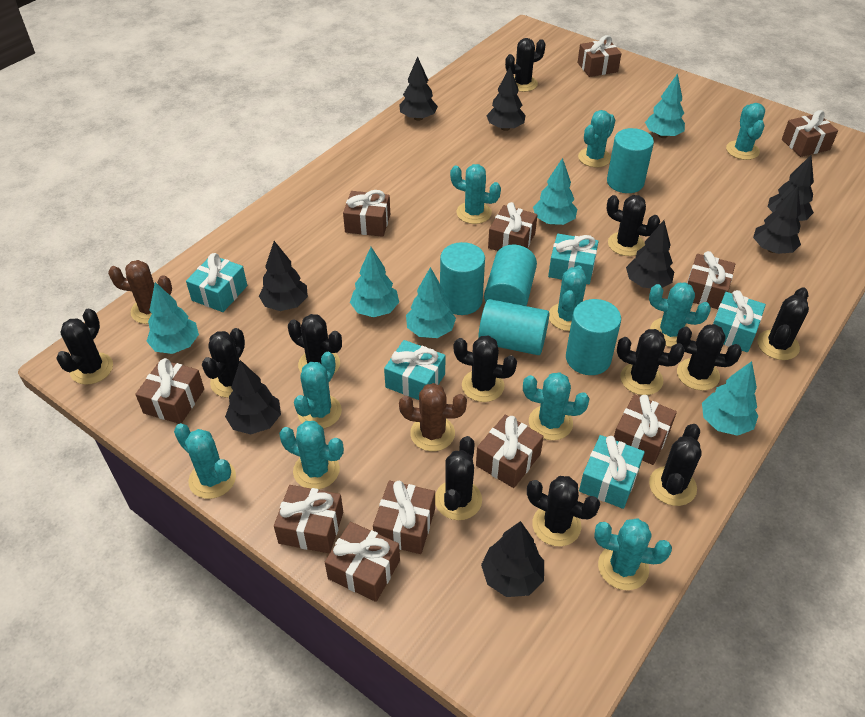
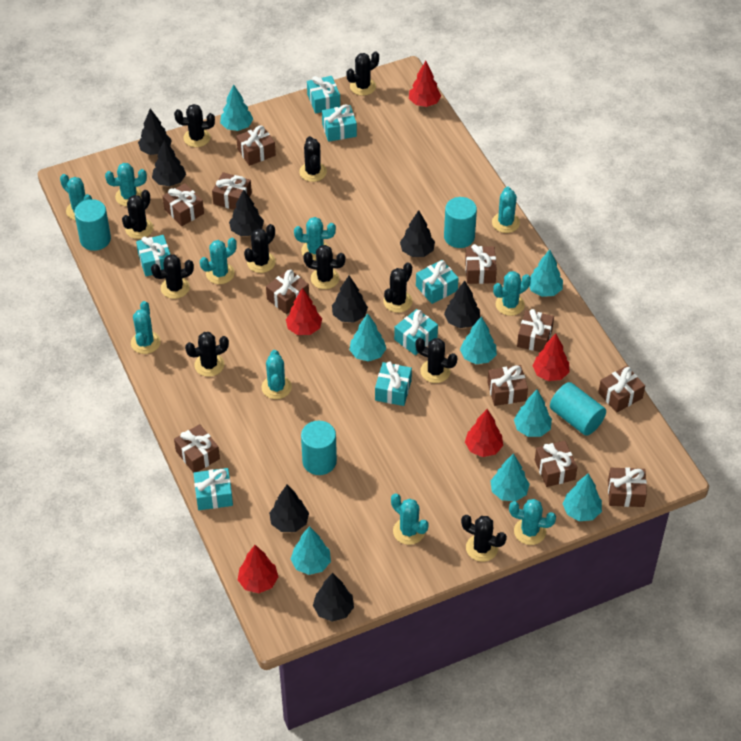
black cactus: [56,309,113,385] [202,328,245,398] [288,314,342,375] [435,436,482,520] [454,335,517,402] [505,38,546,92] [527,476,600,546] [607,195,660,256] [617,329,685,395] [649,424,702,506] [677,324,742,391] [757,287,809,360] = 12 -> [122,190,153,239] [151,254,194,299] [174,104,215,147] [185,332,229,377] [244,224,276,273] [299,136,327,182] [303,245,345,289] [346,51,379,96] [383,262,413,313] [415,338,457,383] [461,515,507,562] = 11
brown cactus: [108,260,172,324] [399,383,467,451] = 2 -> none = 0
red tree: none = 0 -> [238,545,278,593] [286,288,322,335] [409,61,441,107] [465,409,503,457] [533,334,569,381] = 5
turquoise cylinder: [440,242,485,315] [478,299,549,355] [484,245,537,306] [566,299,621,375] [607,128,654,193] = 5 -> [74,199,111,251] [301,421,337,475] [444,197,477,248] [550,382,606,436] = 4
turquoise gift: [186,253,247,312] [384,340,446,400] [548,234,599,284] [579,435,645,509] [713,290,766,352] = 5 -> [136,235,170,276] [194,468,233,510] [307,76,340,114] [322,104,357,142] [375,361,412,406] [394,309,438,355] [416,260,458,304] = 7
turquoise tree: [146,282,199,354] [350,247,399,317] [406,267,456,338] [533,158,577,225] [645,73,685,138] [702,361,758,436] = 6 -> [220,84,253,131] [291,526,331,575] [349,313,386,362] [460,316,497,364] [490,453,530,501] [514,390,552,437] [529,249,563,297] [563,473,602,522] = 8

